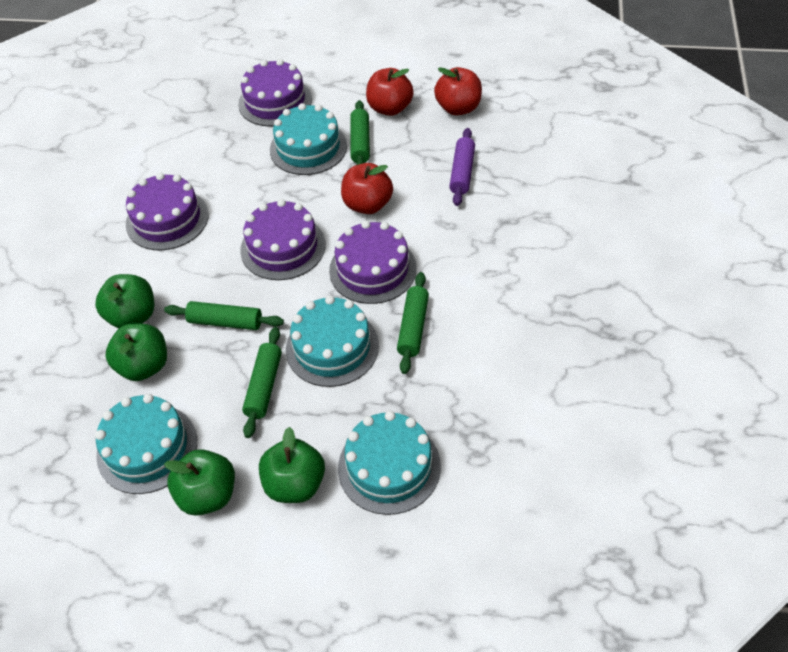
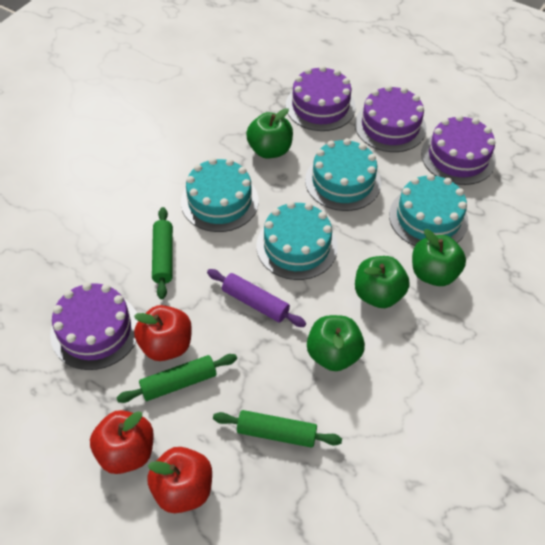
green rolling pin: [164,301,284,330] [242,327,282,438] [350,100,370,165] [397,272,429,374] = 4 -> [116,354,237,403] [152,207,173,299] [213,410,342,448] = 3

